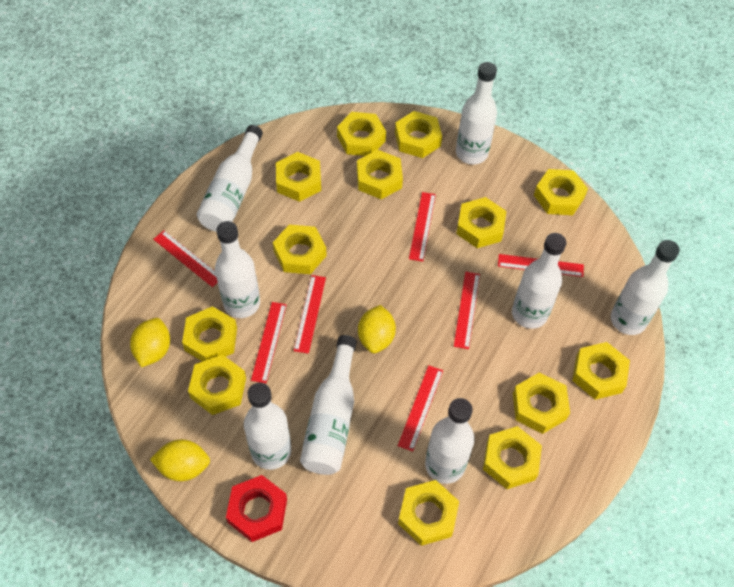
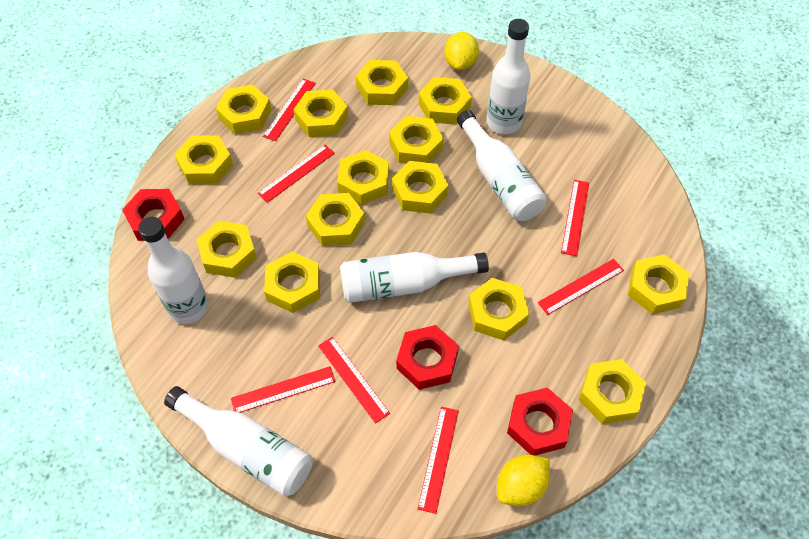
red nut: [226,475,287,542] = 1 -> [122,189,185,241] [396,325,459,390] [507,387,573,455] = 3
white bottle: [197,125,263,232] [215,221,260,318] [244,383,291,470] [300,335,357,475] [425,398,475,484] [456,62,497,164] [512,233,566,329] [611,240,679,335] = 8 -> [138,217,209,324] [164,386,312,497] [340,252,489,303] [457,110,547,221] [487,19,530,134] = 5
yellow lemon: [130,318,170,367] [150,439,210,481] [358,305,396,353] = 3 -> [444,32,479,71] [497,455,550,506] = 2
yellow nut: [182,306,237,362] [188,355,246,415] [273,225,327,274] [276,152,321,202] [337,112,386,156] [357,150,403,199] [395,111,442,158] [398,480,459,546] [456,197,506,248] [483,426,542,489] [513,372,570,434] [534,169,588,215] [572,342,630,400] = 13 -> [174,135,233,184] [196,221,257,278] [216,85,271,134] [264,251,320,313] [294,89,348,137] [306,193,365,246] [337,150,389,205] [356,60,408,105] [389,116,444,164] [392,161,449,214] [419,77,472,125] [468,278,529,341] [579,359,646,424] [628,254,689,314] = 14

